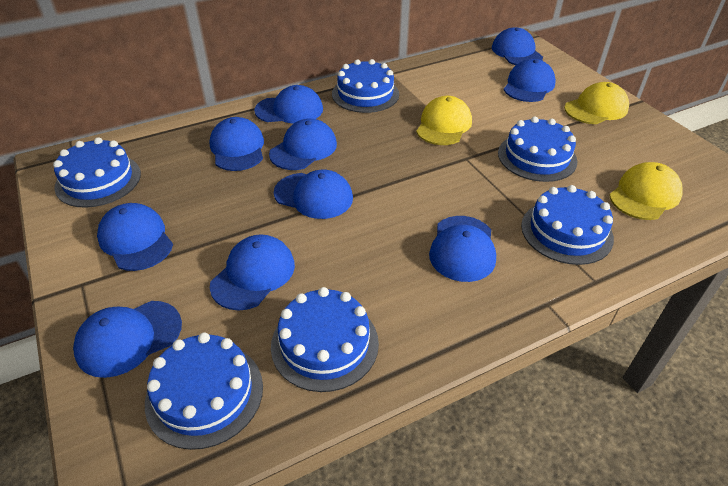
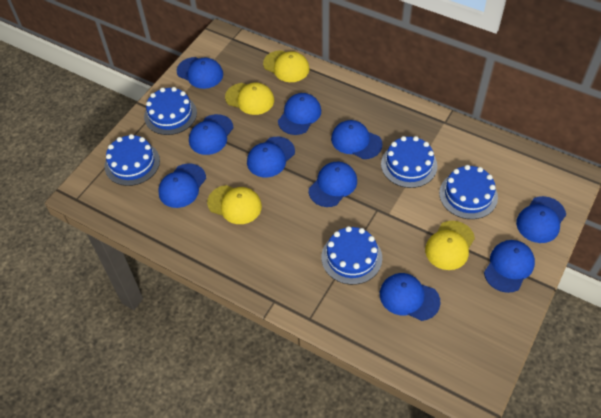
blue cake: [53,137,141,208] [145,332,263,450] [271,287,379,392] [332,59,399,113] [498,116,577,182] [521,185,614,265] = 6 -> [104,134,160,186] [144,87,197,135] [321,226,382,285] [381,136,437,188] [439,165,498,219] = 5
yellow cap: [416,96,472,145] [564,82,629,124] [609,162,683,220] = 3 -> [207,185,262,224] [225,83,274,115] [263,50,309,82] [425,221,475,270] = 4

